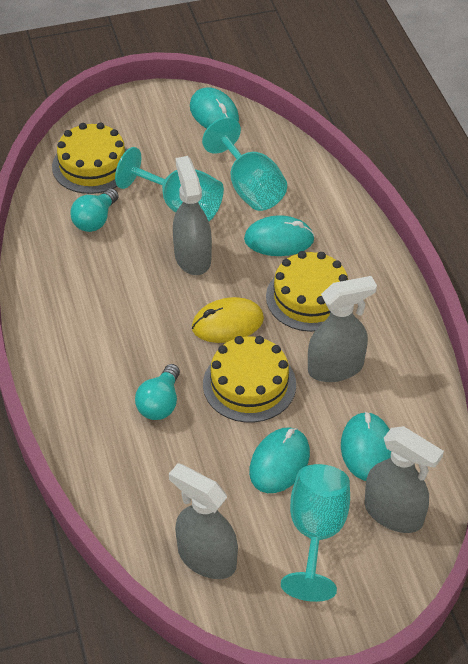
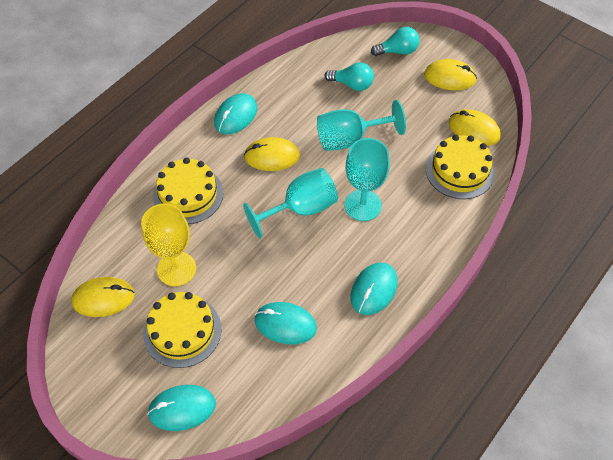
grey spray bottle: [169,463,238,579] [173,156,212,275] [308,276,377,382] [364,426,444,533] = 4 -> none = 0
yellow goblet: none = 0 -> [141,203,196,286] = 1
yellow mouse: [192,297,264,343] = 1 -> [71,277,135,317] [244,137,300,171] [424,59,477,90] [449,109,501,146] = 4

